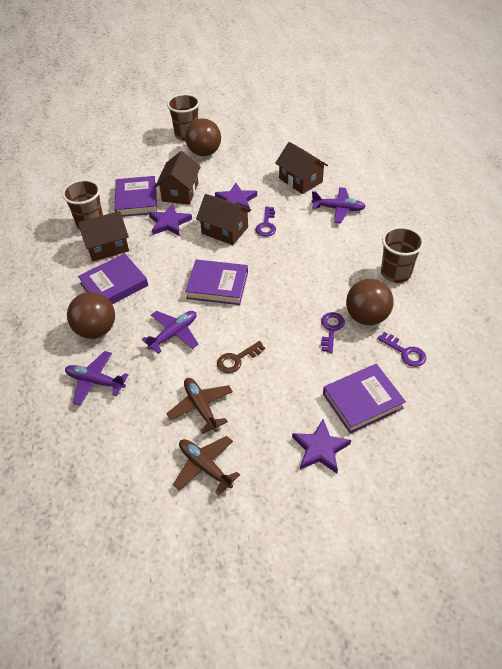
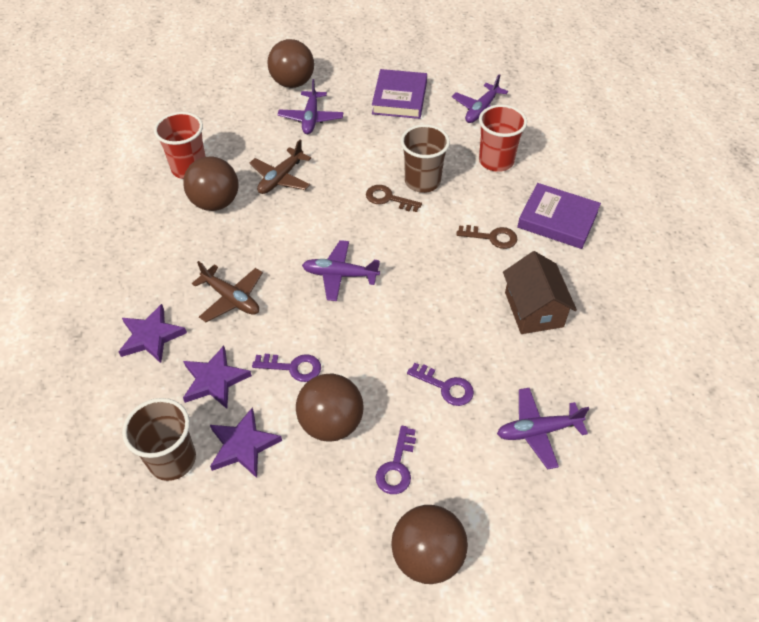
brown ball: [67,292,115,339] [185,118,221,156] [346,279,394,325] = 3 -> [183,157,238,211] [267,39,314,88] [296,373,363,442] [391,505,468,584] = 4
brown cup: [62,179,103,230] [167,94,200,141] [381,227,424,283] = 3 -> [122,398,196,481] [401,124,450,193] = 2
brown house: [78,211,129,261] [155,151,201,205] [196,194,251,245] [275,142,328,194] = 4 -> [503,251,577,334] = 1
brown key: [217,341,265,373] = 1 -> [366,185,422,212] [456,225,517,249] = 2
purple book: [78,253,148,304] [115,176,157,217] [185,260,248,305] [323,364,406,434] = 4 -> [372,69,427,119] [517,183,601,249] = 2
purple plane: [65,351,128,406] [142,311,199,354] [311,187,366,223] = 3 -> [278,79,343,134] [302,240,380,301] [452,74,508,123] [497,388,589,470] = 4
red cup: none = 0 -> [154,112,206,179] [479,105,527,172] = 2

